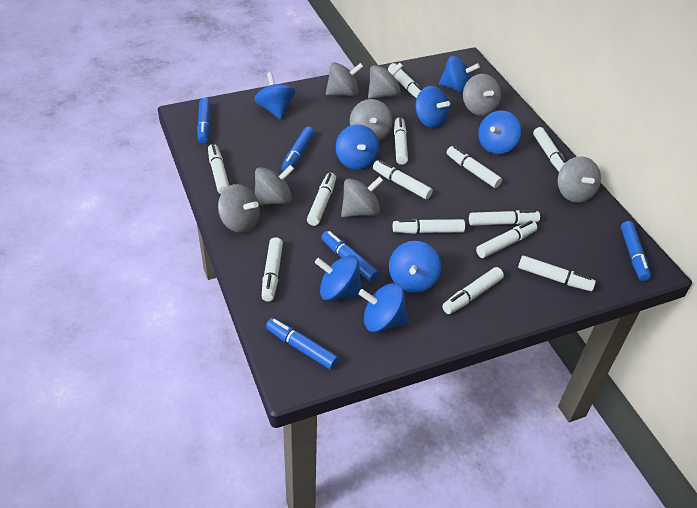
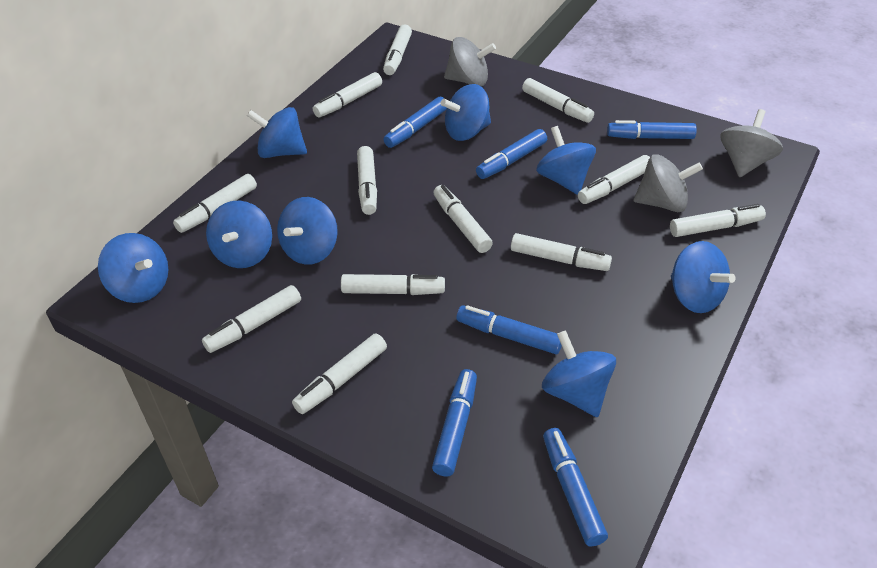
blue marker: [197,98,211,144] [266,318,339,370] [281,127,315,172] [321,231,379,282] [621,221,651,281] = 5 -> [383,97,447,148] [432,369,477,477] [456,305,562,354] [476,129,547,179] [543,428,608,547] [607,120,697,139] = 6
grey spinning top: [218,184,260,233] [254,165,294,206] [326,62,363,96] [341,176,383,217] [350,99,393,141] [368,63,403,99] [463,74,501,116] [558,156,601,203] = 8 -> [444,37,496,86] [634,154,703,212] [720,109,783,177] = 3
white marker: [208,144,229,194] [262,237,283,302] [307,173,336,226] [373,160,433,199] [388,63,422,98] [393,219,465,234] [394,117,408,165] [442,267,504,314] [447,146,502,188] [469,210,540,226] [476,221,537,258] [518,256,596,291] [533,127,566,171] = 13 -> [173,174,257,233] [202,285,301,353] [292,333,387,414] [313,72,382,117] [341,274,445,295] [357,146,377,215] [383,25,412,75] [433,185,493,253] [511,233,612,271] [522,78,594,123] [578,155,650,204] [670,204,766,237] = 12

